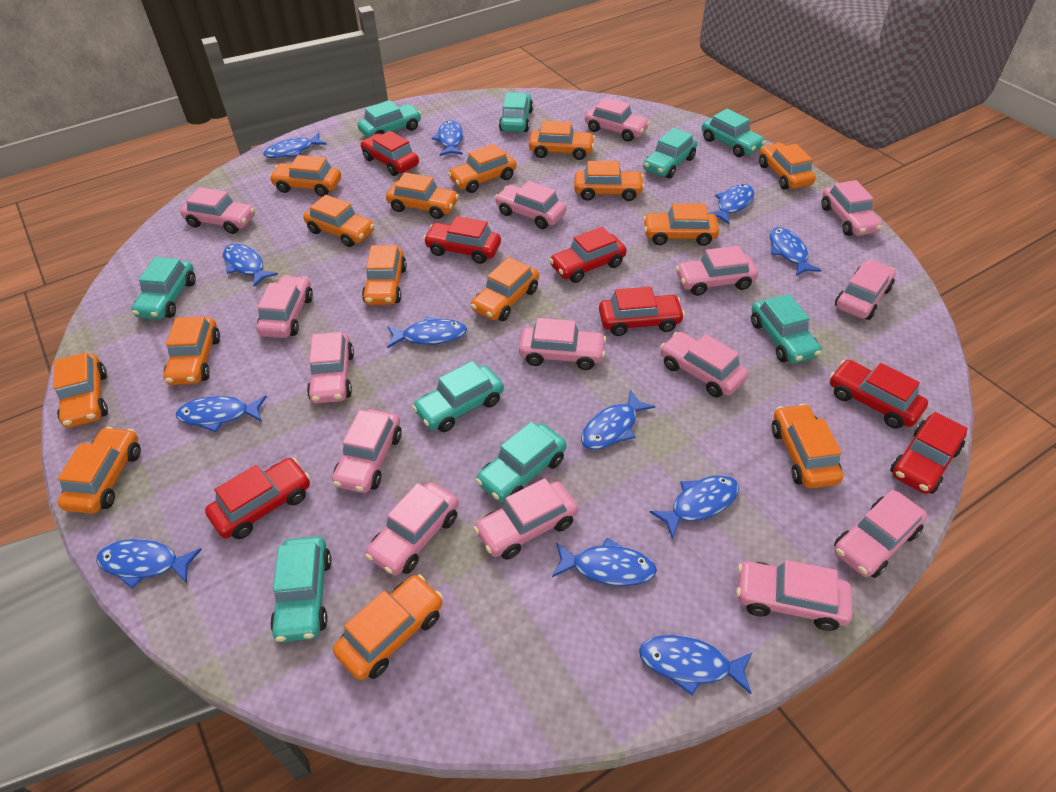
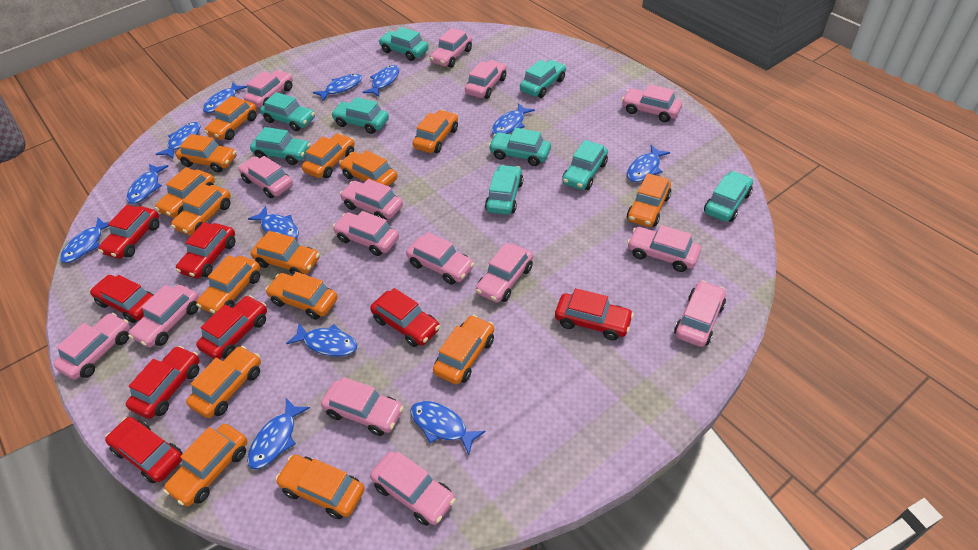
red car: [205,458,310,539] [360,131,419,176] [423,216,501,264] [549,227,627,283] [599,287,685,336] [830,360,928,429] [890,412,968,494] = 7 -> [90,275,154,323] [98,205,159,259] [105,417,183,483] [126,346,200,419] [176,222,235,278] [196,295,267,359] [370,288,440,347] [555,288,634,341] = 8

